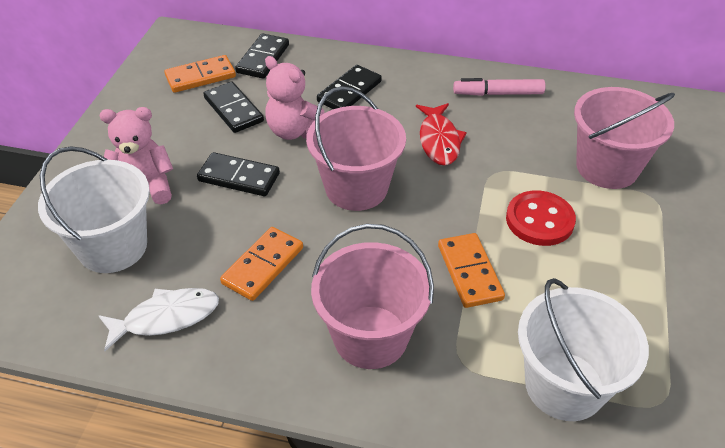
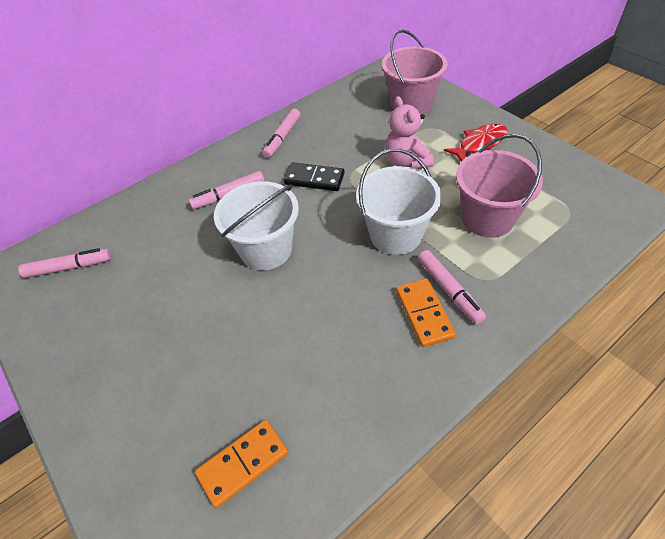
black domino: [197,152,280,196] [203,82,264,133] [235,34,289,79] [317,65,382,109] = 4 -> [284,162,345,191] = 1
orange domino: [165,55,236,93] [220,227,303,301] [438,233,505,308] = 3 -> [195,420,289,508] [396,279,456,347] = 2
pink bucket: [306,86,406,211] [311,224,434,369] [574,87,675,189] = 3 -> [382,29,447,115] [456,134,543,238] = 2
pink marker: [453,78,546,96] = 1 -> [18,248,111,278] [188,171,265,209] [262,109,300,158] [418,250,486,324] = 4
pink teddy bear: [100,107,173,204] [265,56,324,140] = 2 -> [385,96,434,169] = 1
red button: [506,190,576,246] = 1 -> none = 0
white fish: [98,288,219,351] = 1 -> none = 0

